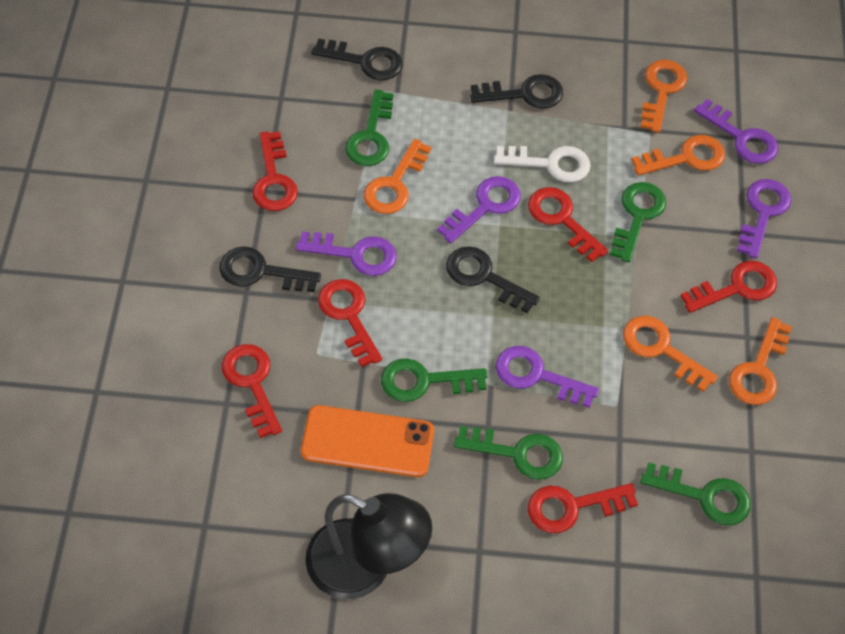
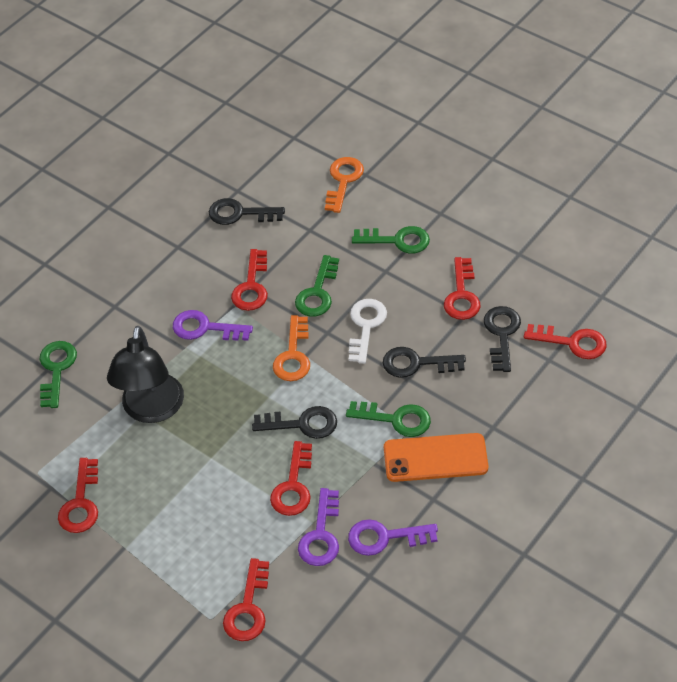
green key: [345,90,394,166] [381,358,487,402] [454,426,563,480] [610,182,666,262] [640,462,751,525] = 5 -> [40,341,77,408] [295,255,339,317] [346,401,431,437] [352,226,430,253] = 4
orange key: [363,139,431,214] [623,316,718,392] [632,135,725,176] [641,60,687,133] [729,317,792,405] = 5 -> [273,315,310,381] [325,157,364,213] = 2
purple key: [296,231,397,276] [437,176,521,243] [495,346,599,408] [694,99,778,164] [737,179,791,259] = 5 -> [173,310,253,341] [298,488,339,566] [348,519,438,556] = 3

